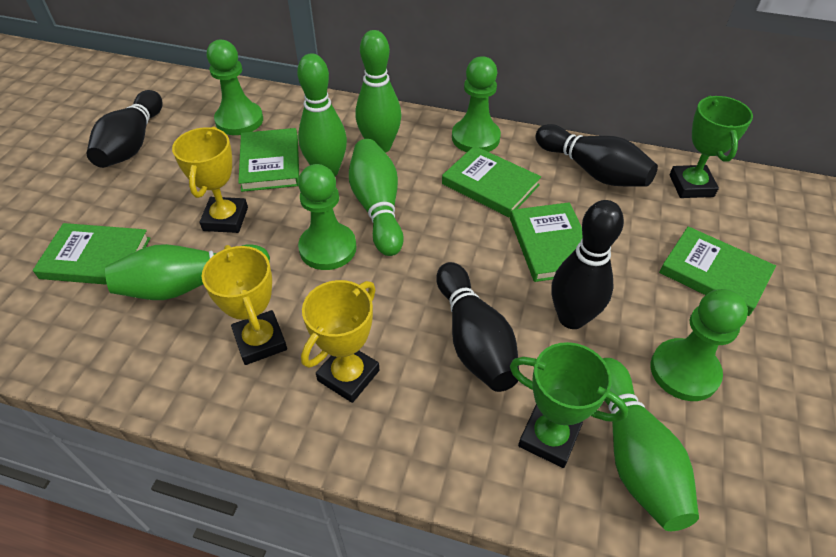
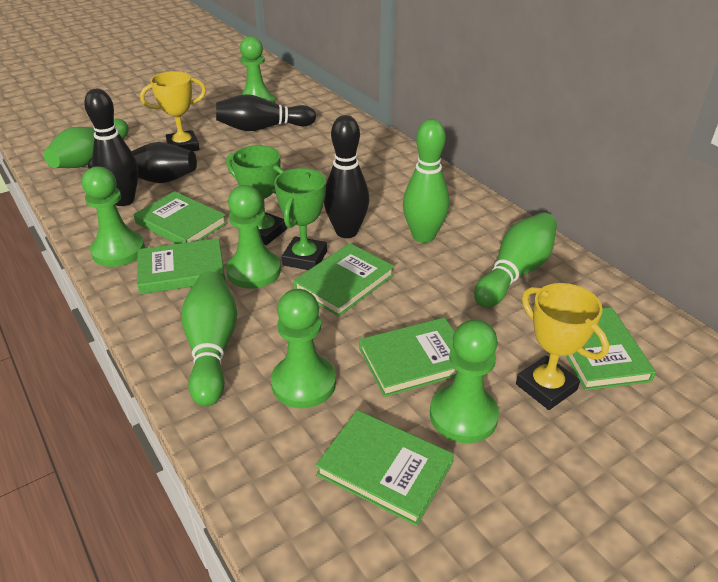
green book: [33,223,150,285] [238,128,299,192] [442,146,541,217] [510,202,583,282] [659,226,776,316] = 5 -> [134,191,227,244] [137,238,225,294] [293,243,394,317] [316,410,454,526] [359,317,457,397] [566,307,656,390] = 6
green bowling pin: [105,244,270,300] [297,54,347,176] [349,139,404,256] [355,30,402,153] [602,358,699,531] = 5 -> [44,119,129,168] [181,271,237,406] [403,119,449,243] [474,212,557,308] = 4
green pawn: [207,40,263,135] [298,164,356,270] [452,56,501,152] [650,289,748,401] = 4 -> [82,166,145,267] [226,185,281,289] [240,36,275,103] [271,289,336,408] [430,319,499,443] = 5
yellow trophy: [172,127,248,233] [202,245,287,365] [301,280,379,403] = 3 -> [140,71,206,151] [516,283,609,410] = 2

